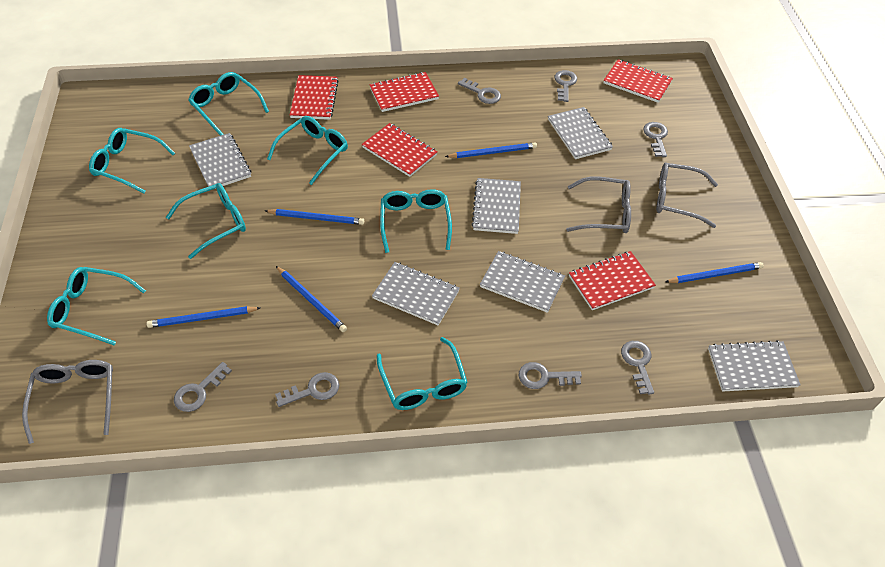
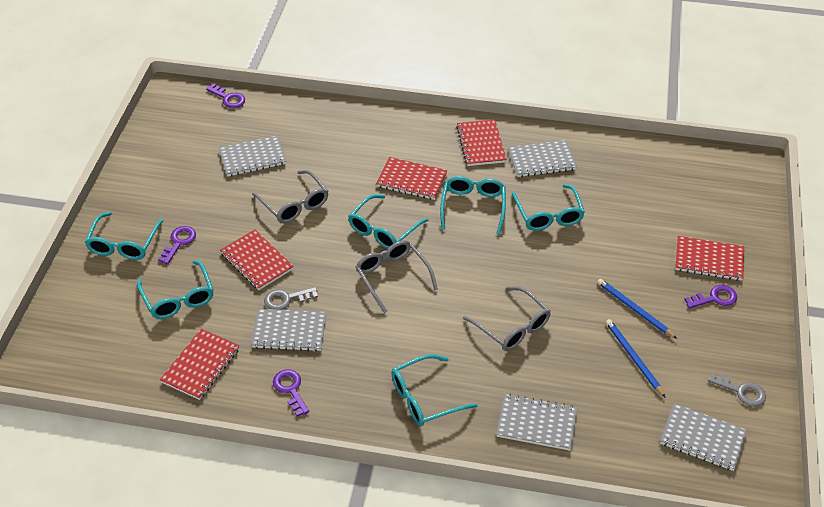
blue pencil: [146,306,260,328] [265,209,364,225] [276,266,347,332] [445,142,537,158] [665,262,764,283] = 5 -> [597,279,677,339] [606,319,665,397] = 2
grey key: [174,362,232,412] [275,372,339,407] [458,78,501,104] [519,362,582,389] [555,70,577,102] [621,341,654,395] [643,122,668,157] = 7 -> [264,287,318,310] [708,371,766,406] = 2
grey notebook: [189,133,251,189] [372,262,460,325] [471,178,521,234] [480,251,565,313] [548,107,613,159] [708,340,801,392] = 6 -> [219,135,286,177] [251,309,326,351] [496,394,577,451] [508,140,577,177] [660,403,747,471] = 5
purple key: none = 0 -> [158,226,196,264] [206,84,245,108] [273,369,309,417] [684,285,737,308] = 4
turquoise glasses: [47,267,146,346] [89,128,175,193] [166,183,246,259] [188,72,269,136] [267,116,348,185] [377,337,468,410] [380,189,452,253] = 7 -> [85,212,164,260] [137,260,214,319] [348,194,428,249] [391,354,478,426] [440,176,506,235] [512,184,585,231] = 6

